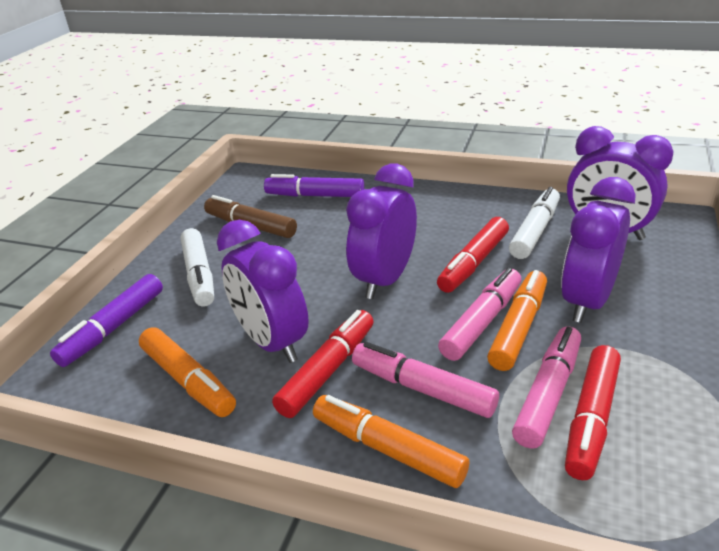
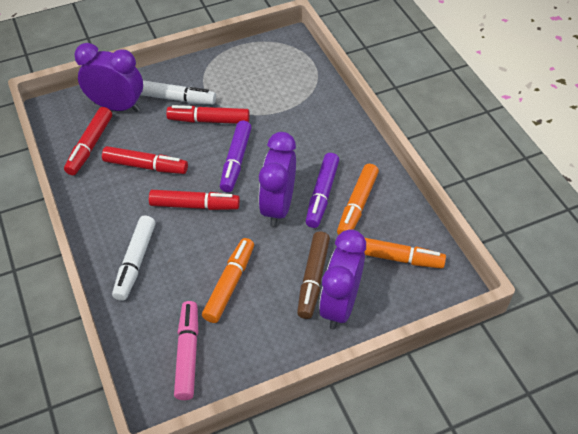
pink marker: [352,342,499,418] [438,268,521,361] [512,326,581,449] = 3 -> [174,301,198,400] = 1
purple clock: [217,220,309,363] [346,164,417,299] [561,177,636,323] [567,126,674,240] = 4 -> [74,43,143,112] [259,132,296,227] [319,229,366,329] = 3
red marker: [272,310,374,418] [437,217,509,293] [565,345,621,480] = 3 -> [64,107,112,175] [102,146,188,174] [149,190,240,210] [166,105,250,124] = 4

